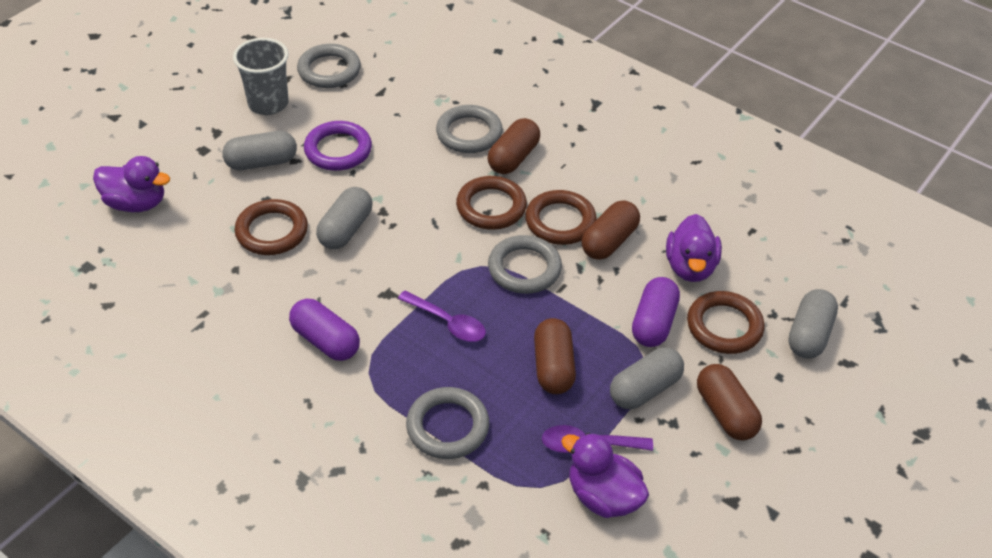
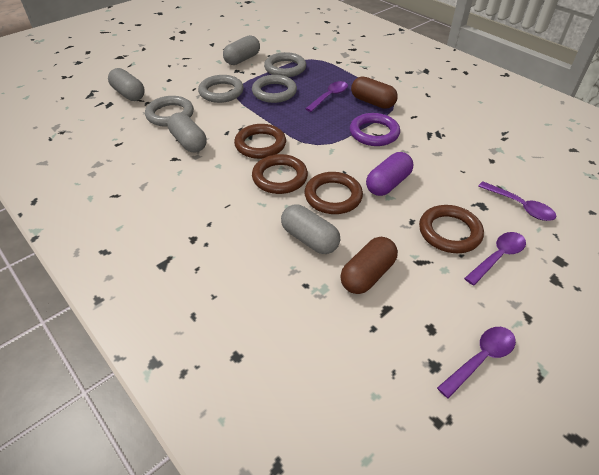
brown capsule: [488,118,540,174] [534,318,576,394] [581,200,640,260] [697,364,762,440] = 4 -> [340,237,398,294] [351,76,398,109] = 2
grey cup: [233,38,289,115] = 1 -> none = 0
purple capsule: [289,299,360,361] [632,277,680,347] = 2 -> [366,152,413,196] = 1
purple duck: [93,156,170,212] [561,433,649,518] [666,214,722,282] = 3 -> none = 0
purple spoon: [398,291,486,342] [542,425,653,453] = 2 -> [305,81,348,112] [437,327,516,399] [464,232,526,286] [478,182,557,221] = 4

